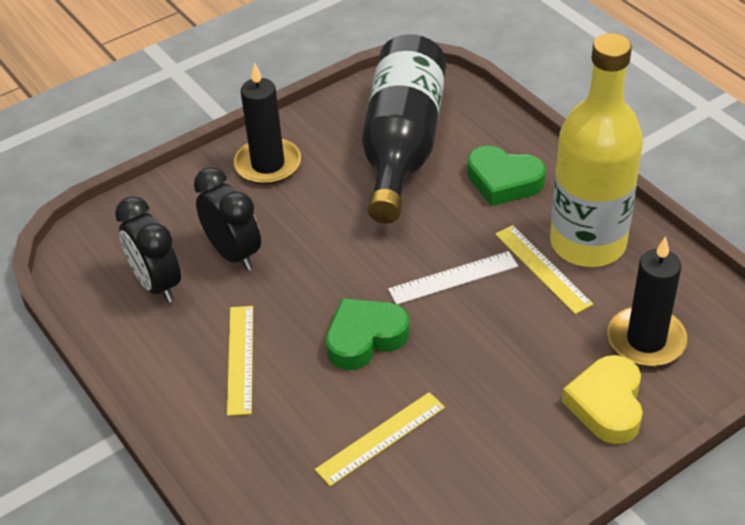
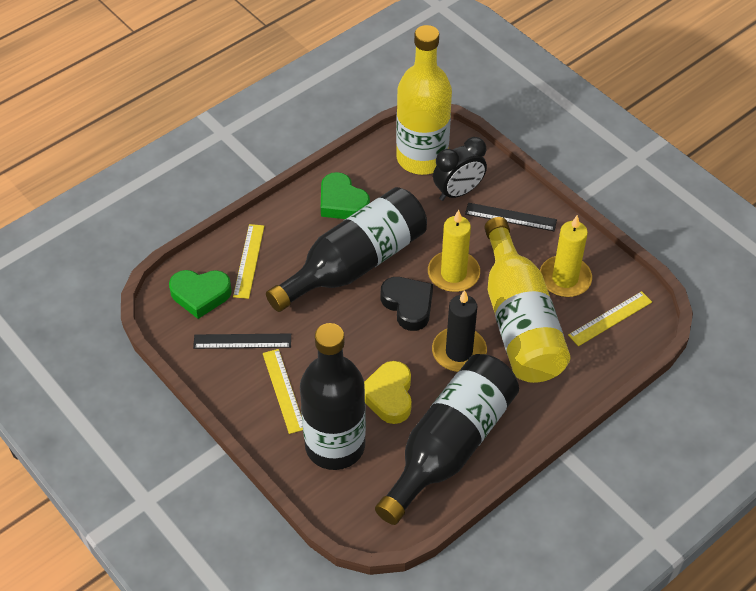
black bottle: [362,34,446,224] = 1 -> [266,187,427,312] [300,323,366,470] [375,354,519,525] = 3
black candle: [234,62,301,185] [608,236,687,367] = 2 -> [432,290,487,372] = 1
black clock: [115,196,181,303] [194,167,261,271] = 2 -> [433,137,487,201] = 1
black heart: none = 0 -> [381,277,433,331] = 1
black ruler: none = 0 -> [193,334,291,349] [465,203,557,231] = 2
white ruler: [388,251,518,305] = 1 -> none = 0
yellow bottle: [550,33,643,267] = 1 -> [396,25,452,175] [484,217,571,383] = 2
yellow candle: none = 0 -> [428,210,480,292] [540,215,592,297] = 2

